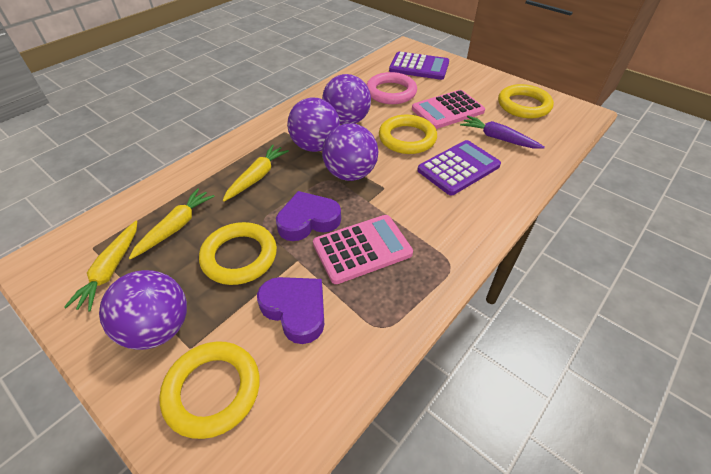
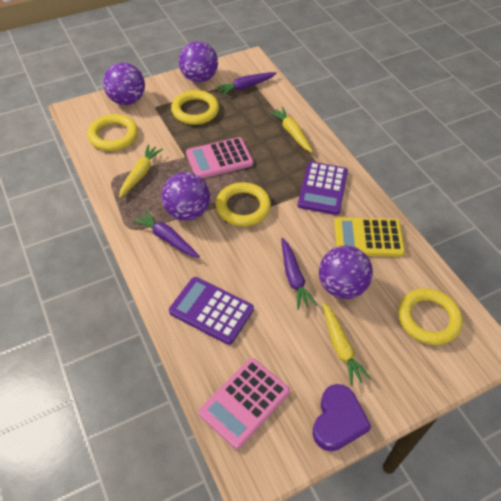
pink ring: [366,72,417,104] = 1 -> none = 0
purple carrot: [460,116,545,149] = 1 -> [132,210,200,258] [215,72,277,96] [281,238,317,310] = 3
purple heart: [257,277,324,344] [276,191,341,241] = 2 -> [313,384,371,451] = 1
yellow calculator: none = 0 -> [334,217,405,257] = 1

